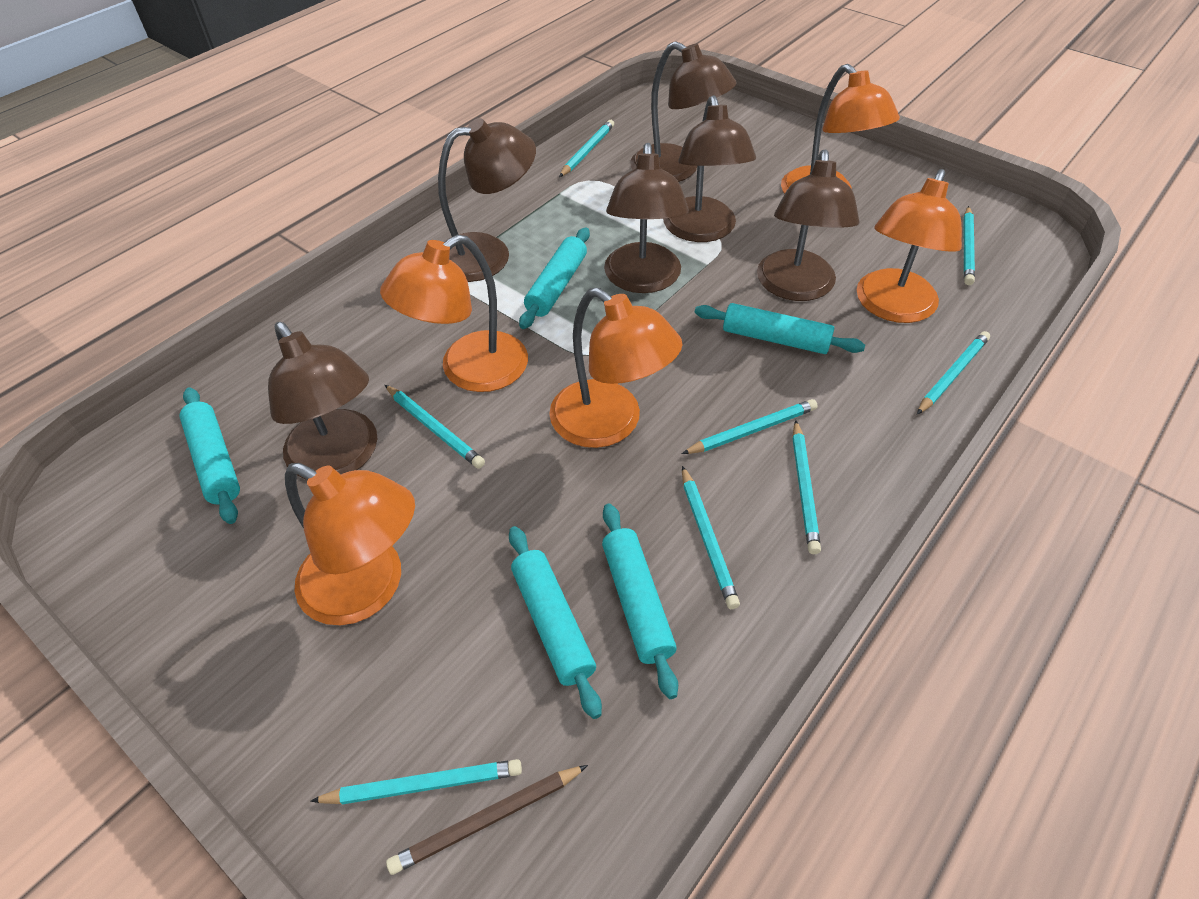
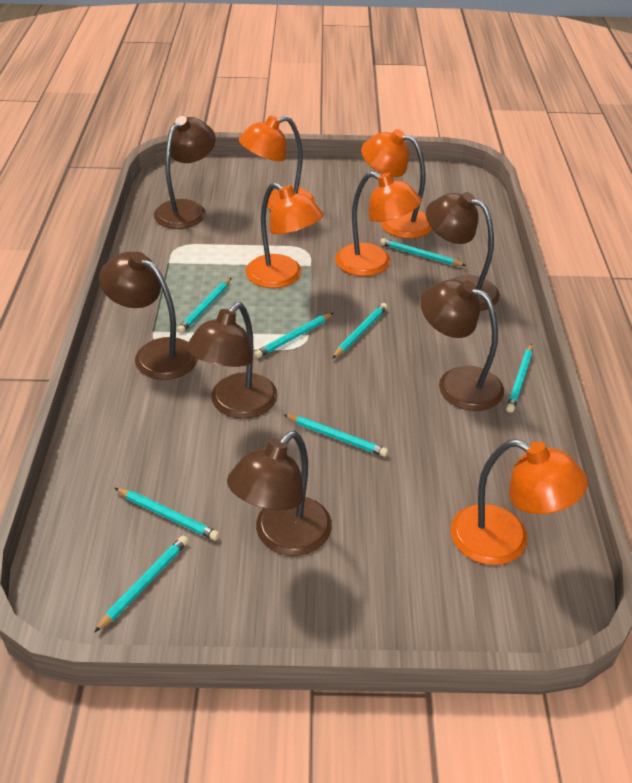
brown pencil: [386,765,588,875] = 1 -> none = 0
turquoise rolling pin: [180,387,240,524] [509,526,602,719] [519,227,590,329] [602,503,678,699] [695,303,865,354] = 5 -> none = 0

